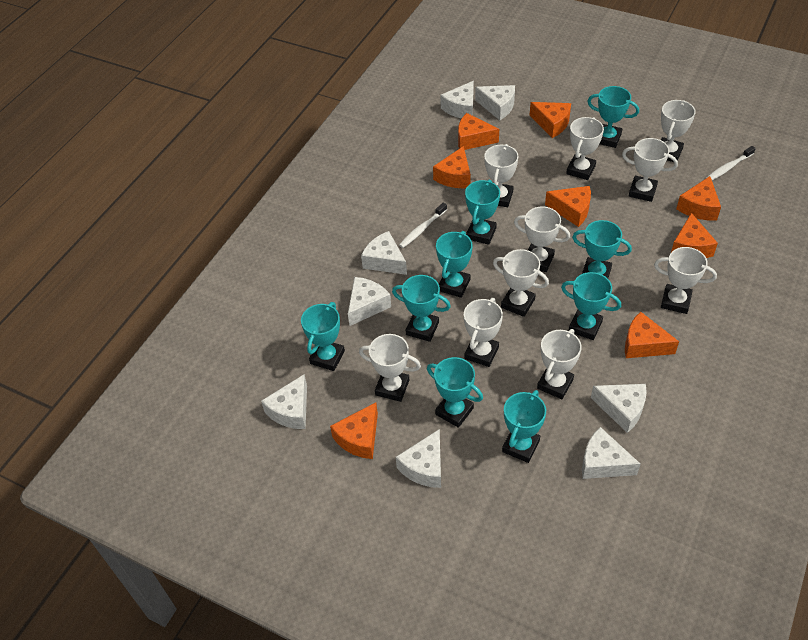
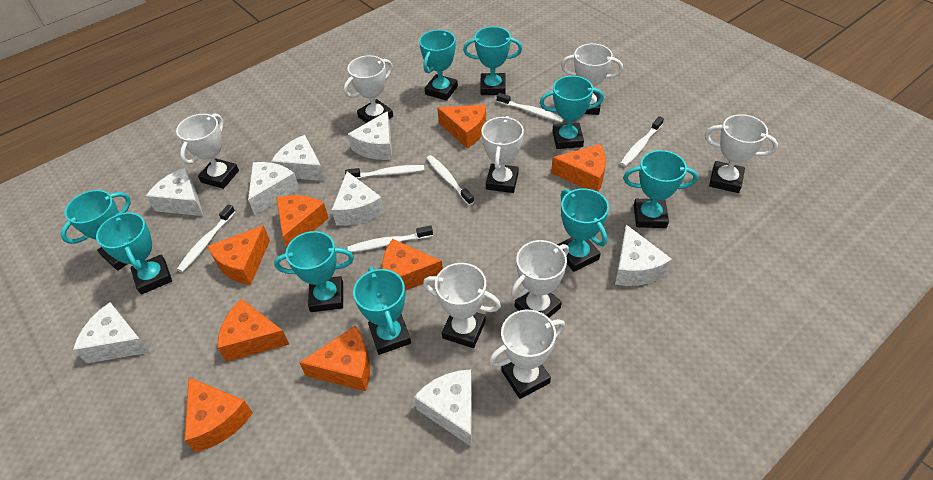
white toothbrush: [399,203,447,248] [707,146,756,180] = 2 -> [177,205,235,272] [345,165,424,179] [347,225,433,252] [426,155,474,205] [497,93,564,123] [620,116,664,167] = 6
white trophy: [359,334,421,402] [464,298,503,367] [484,144,519,207] [493,249,549,317] [514,207,570,272] [537,329,582,399] [566,117,604,180] [622,138,678,202] [654,247,717,314] [661,100,696,162] = 10 -> [176,114,239,189] [344,55,393,123] [423,263,501,348] [481,116,524,193] [489,310,565,399] [511,240,569,318] [561,43,623,115] [705,114,778,193] = 8

